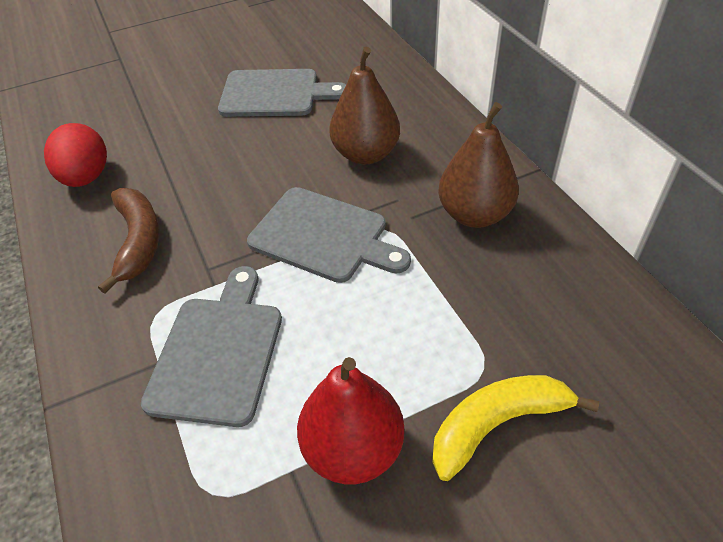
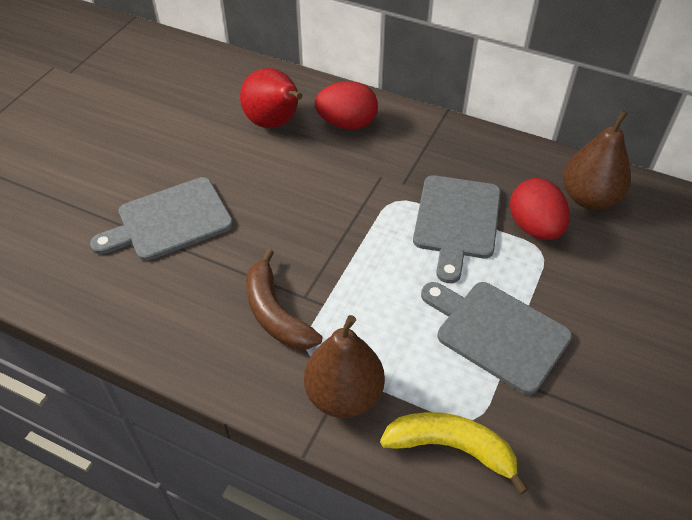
red egg: [44,123,107,187] = 1 -> [315,81,378,129] [510,178,570,240] = 2

